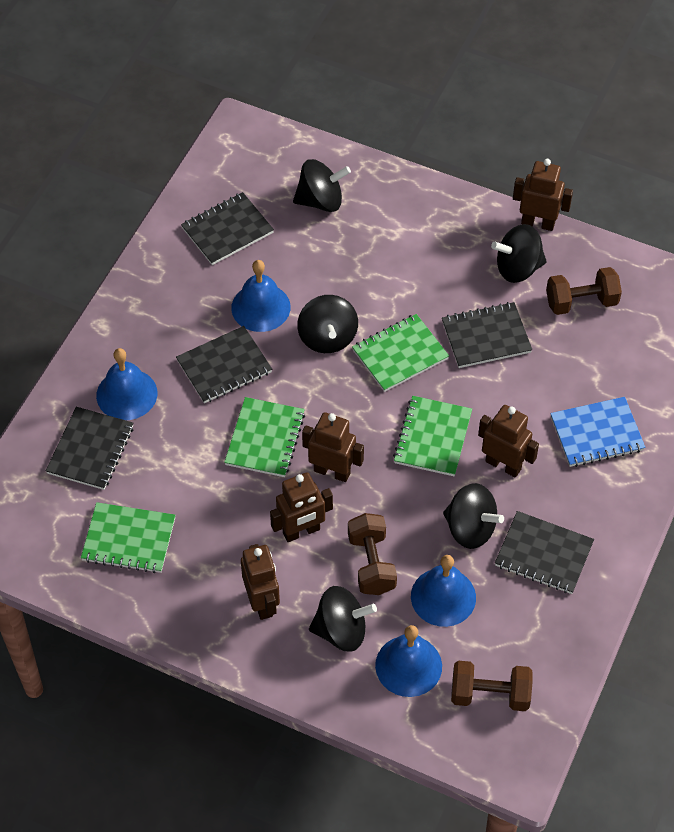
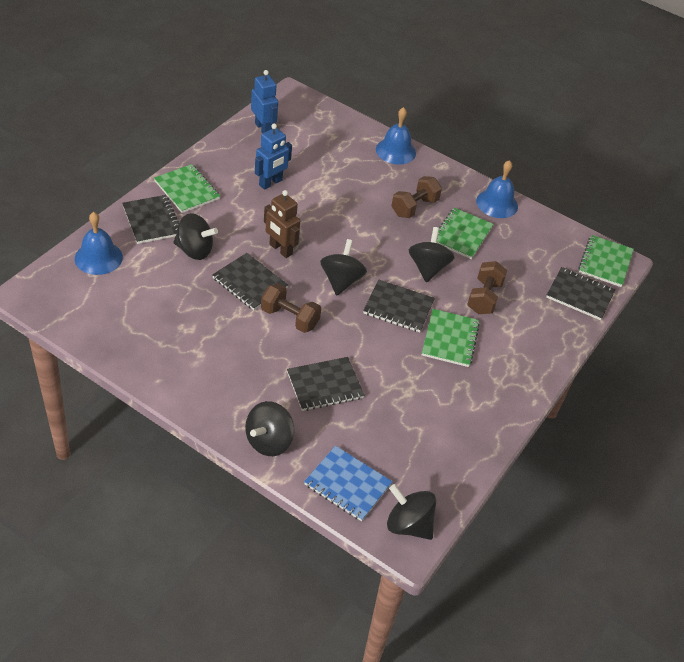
blue bell: [96,348,158,420] [231,260,291,332] [375,625,442,697] [411,555,476,627] = 4 -> [75,212,123,275] [376,107,416,165] [476,160,518,218] = 3
blue robot: none = 0 -> [251,70,278,133] [255,124,292,190] = 2
brown robot: [241,544,280,620] [270,472,333,542] [302,412,364,482] [478,405,539,478] [513,159,573,231] = 5 -> [264,190,300,258] = 1

